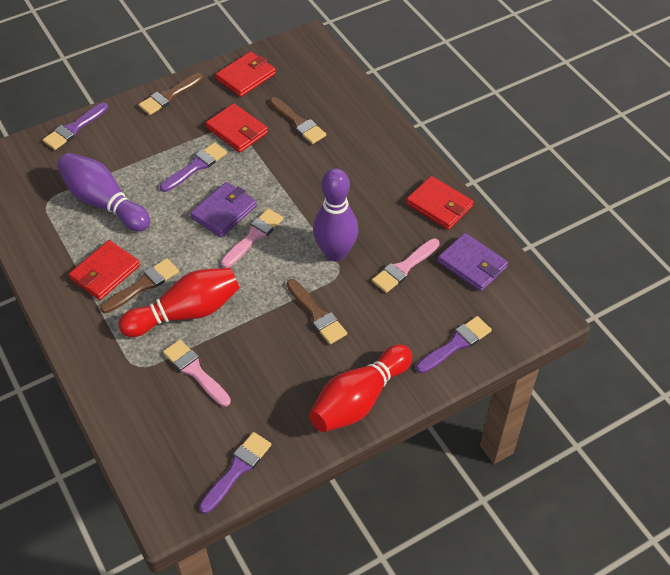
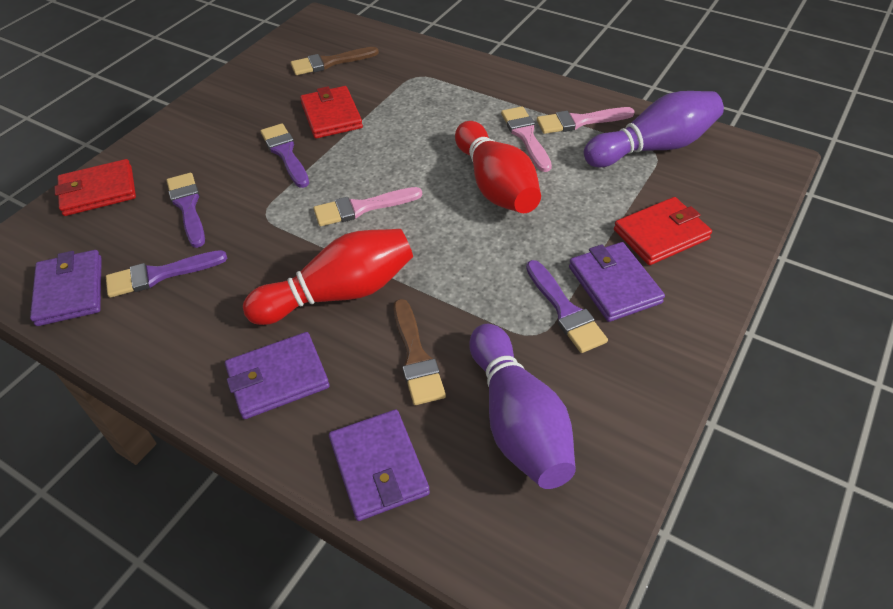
brown brush: [100,258,179,313] [139,73,203,115] [270,97,326,144] [287,279,347,344] = 4 -> [291,47,379,75] [394,299,446,405] = 2
purple wallet: [190,182,257,237] [438,233,508,292] = 2 -> [30,250,102,326] [225,332,329,419] [329,410,430,521] [569,242,665,322] = 4
red wallet: [69,240,140,300] [206,103,268,152] [216,51,276,97] [406,176,473,230] = 4 -> [55,159,136,216] [300,86,363,139] [614,197,712,265] = 3

